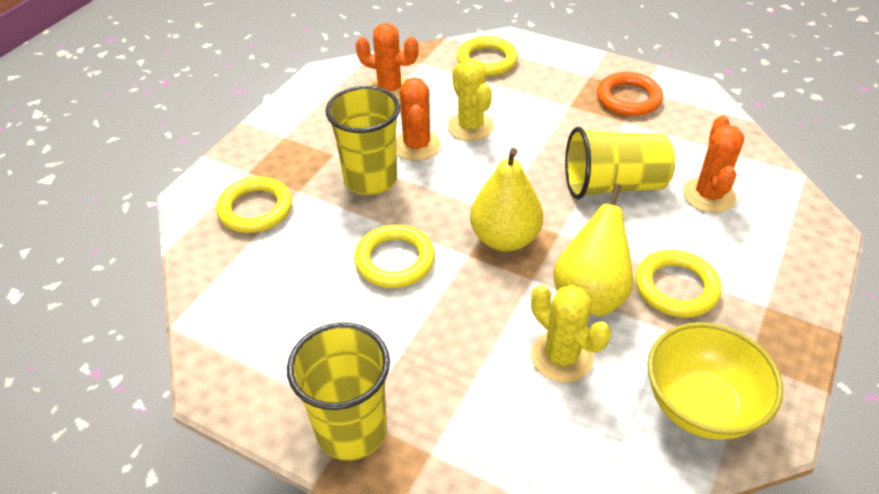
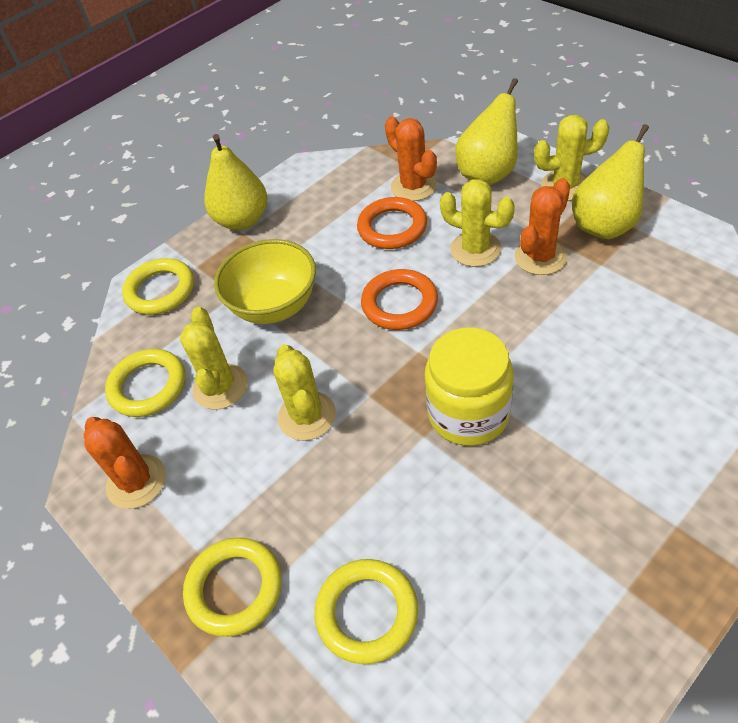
orange ring: [597,72,663,116] = 1 -> [357,197,427,249] [361,269,438,330] = 2
yellow cactus: [448,59,494,141] [531,285,611,383] = 2 -> [180,307,248,410] [273,344,336,440] [440,179,515,267] [534,115,610,201] = 4
yellow cup: [287,322,390,461] [325,86,400,195] [565,127,675,199] = 3 -> none = 0
yellow jar: none = 0 -> [425,327,514,446] = 1
yellow pear: [470,148,543,252] [553,184,633,316] = 2 -> [204,134,267,230] [455,78,518,185] [572,124,649,239] = 3

